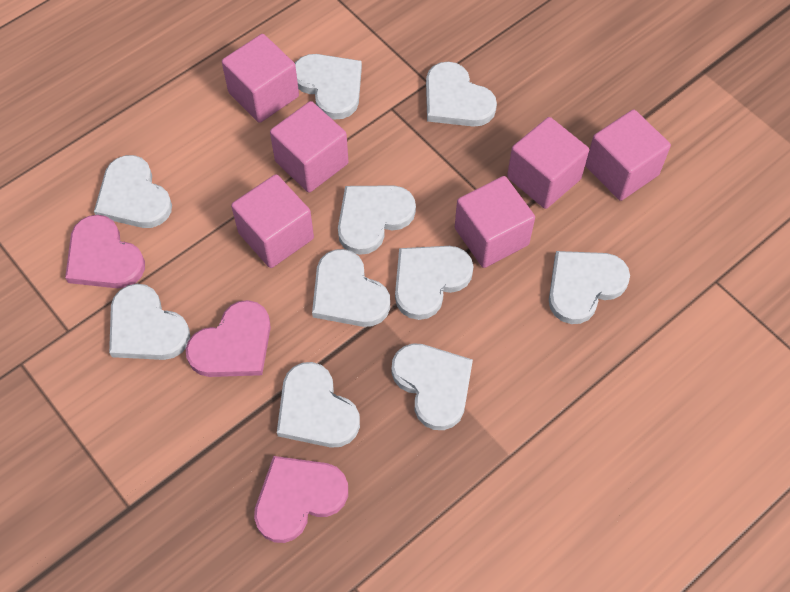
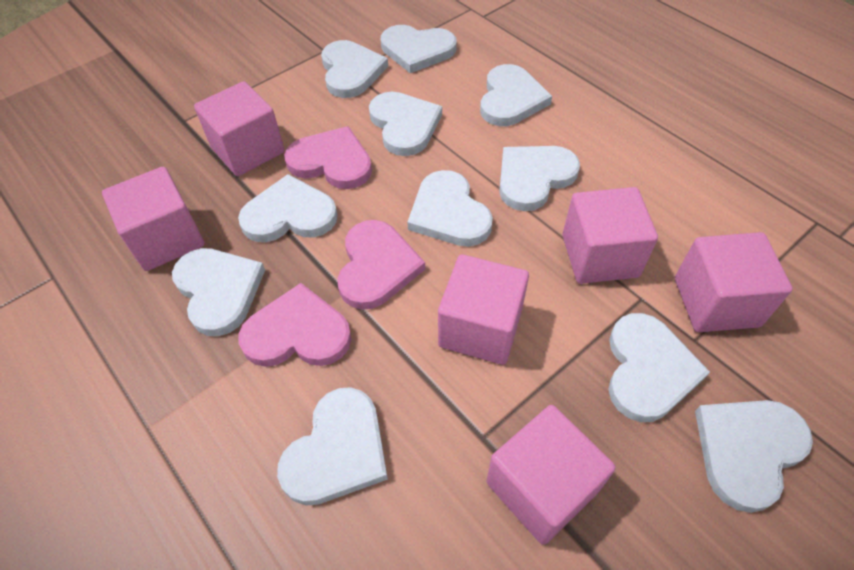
white heart: [94,155,172,228] [109,284,190,360] [277,362,360,448] [295,54,362,120] [312,249,390,327] [338,185,416,255] [392,343,473,430] [395,246,474,320] [426,62,497,127] [549,251,630,324] = 10 -> [172,248,265,336] [238,174,338,242] [277,387,388,506] [321,40,388,98] [369,92,442,156] [381,25,457,73] [407,170,493,247] [480,64,552,126] [499,146,580,211] [609,313,710,422] [695,400,813,513] = 11

